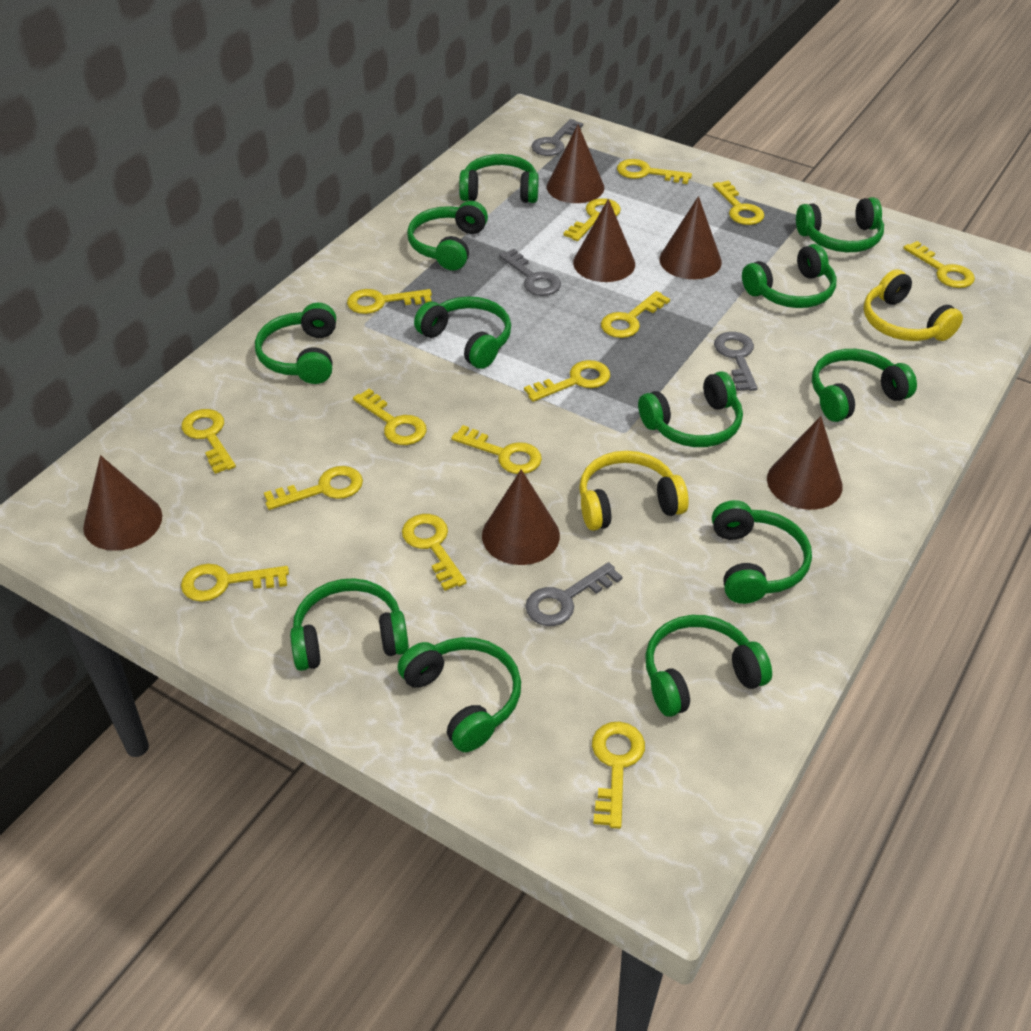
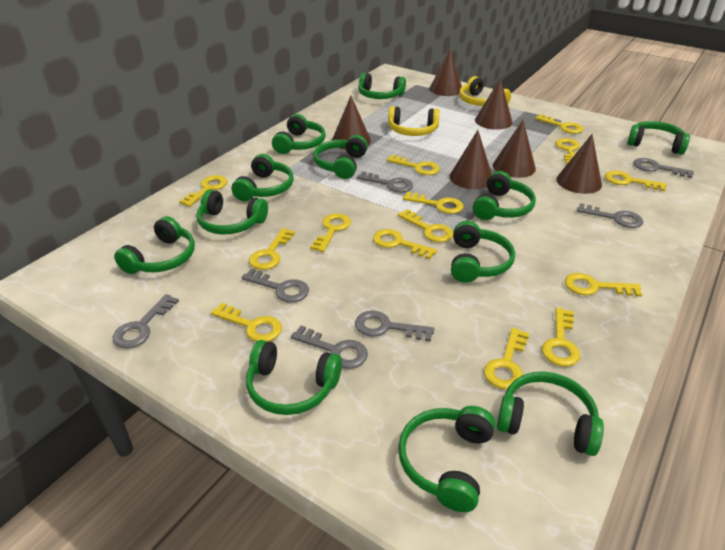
grey key: [499,249,561,296] [525,562,622,626] [531,119,583,156] [714,332,758,391] = 4 -> [113,294,179,348] [241,268,309,303] [291,326,368,369] [355,310,434,342] [357,171,413,193] [577,203,643,228] [633,158,694,178] = 7

